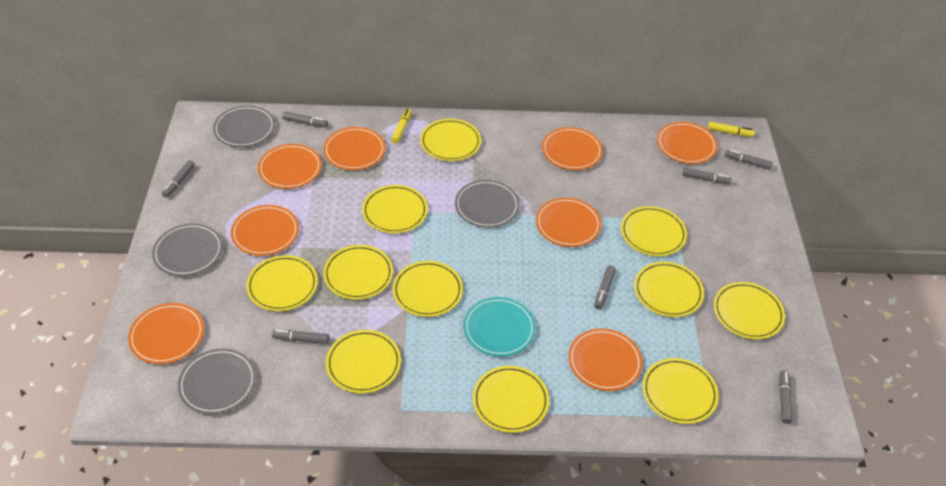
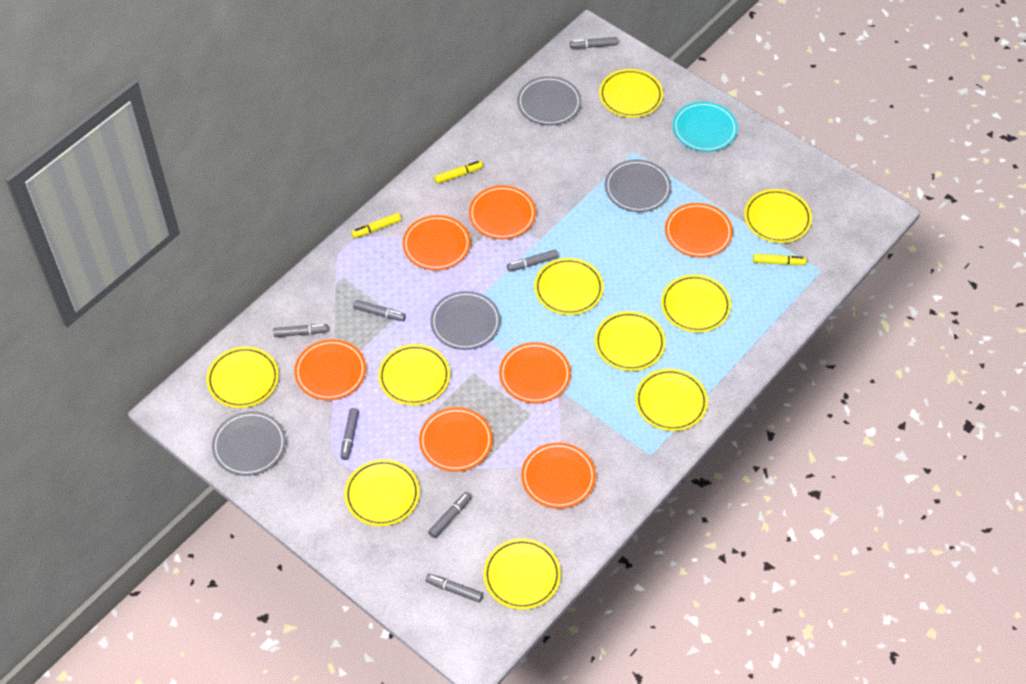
orange plate: [128,303,204,364] [231,205,299,256] [258,144,322,189] [323,127,386,170] [536,198,601,247] [542,127,603,170] [568,328,643,391] [657,122,718,164] = 8 -> [294,339,366,400] [403,215,471,270] [419,407,493,472] [469,185,536,239] [499,342,571,403] [521,442,596,509] [665,203,733,258] = 7
yellow marker: [391,109,412,144] [708,122,755,137] = 2 -> [351,213,401,238] [434,161,483,184] [753,254,807,265] = 3
yellow plate: [246,255,318,311] [323,245,393,300] [326,330,401,393] [362,185,428,233] [393,261,463,317] [420,119,481,161] [473,366,549,433] [621,206,687,256] [634,262,704,317] [642,358,719,424] [714,282,785,339] = 11 -> [206,347,279,408] [344,459,420,526] [378,344,450,406] [483,538,561,610] [534,258,604,315] [595,311,666,371] [599,69,663,118] [635,369,708,431] [661,275,731,333] [744,189,812,243] = 10

